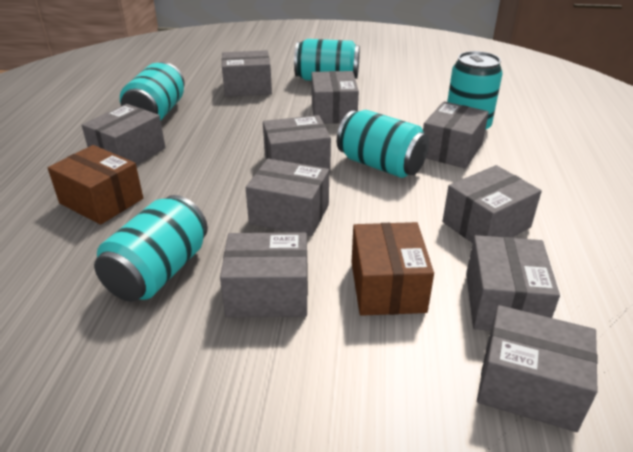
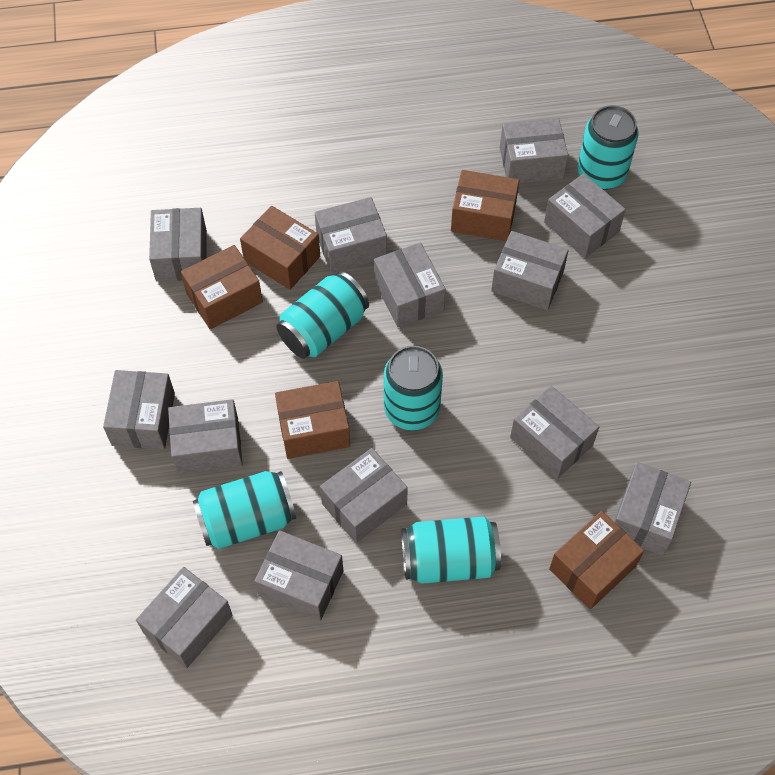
brown box: [47,145,143,225] [351,222,434,316] = 2 -> [181,245,263,329] [240,206,320,290] [275,381,350,459] [451,170,520,241] [549,511,644,609] = 5
grey box: [82,104,166,165] [220,233,308,317] [222,50,272,97] [246,159,329,236] [263,115,331,172] [311,71,359,124] [423,101,489,169] [442,165,542,243] [466,235,560,331] [477,305,598,432] = 10 -> [103,370,175,450] [136,567,233,669] [149,208,207,282] [168,399,243,475] [254,530,343,621] [315,197,387,273] [320,448,408,543] [374,242,446,327] [491,231,569,310] [500,118,568,184] [510,385,599,479] [544,173,626,258] [614,462,691,556] = 13

